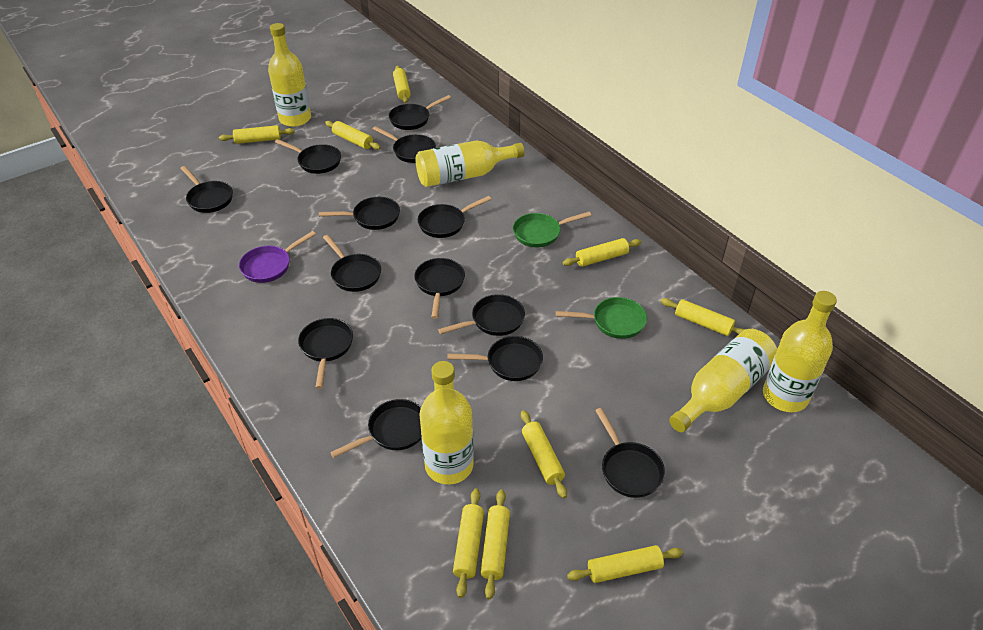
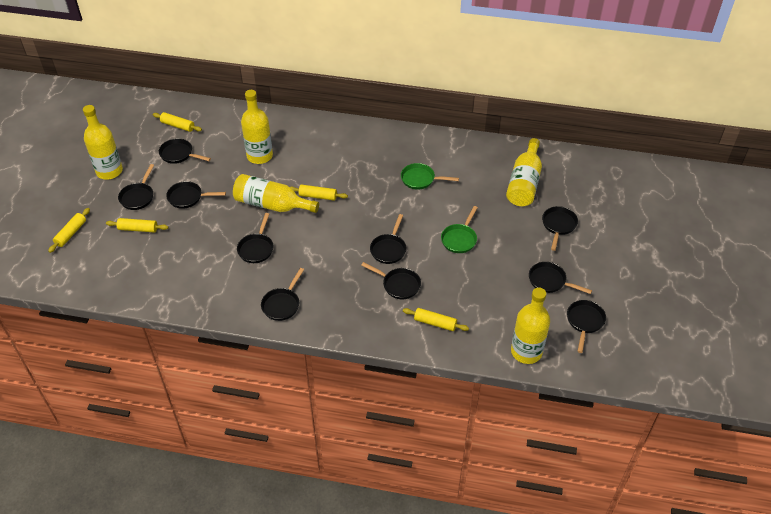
black pan: [180,166,233,213] [275,139,341,174] [298,318,353,389] [319,197,400,230] [323,235,381,292] [330,399,422,458] [373,126,436,163] [389,95,451,130] [414,258,465,319] [418,196,491,238] [438,294,525,336] [447,336,543,381] [595,408,665,498] = 13 -> [118,164,154,210] [159,138,211,164] [166,181,226,209] [237,213,273,263] [261,268,304,321] [361,262,421,300] [370,214,406,264] [529,262,592,294] [542,206,578,251] [567,300,606,353] = 10
purple pan: [239,231,316,283] = 1 -> none = 0
yellow rolling pin: [219,125,295,144] [325,121,381,150] [393,66,411,103] [453,488,484,598] [480,490,510,600] [521,410,567,498] [563,238,641,267] [567,545,683,583] [660,298,745,336] = 9 -> [48,208,90,253] [106,218,168,233] [153,112,202,132] [290,185,348,201] [403,308,469,331] = 5

